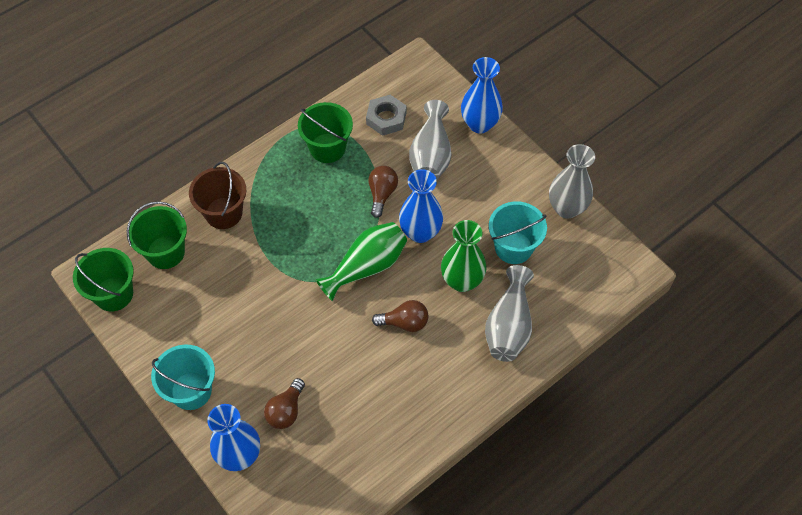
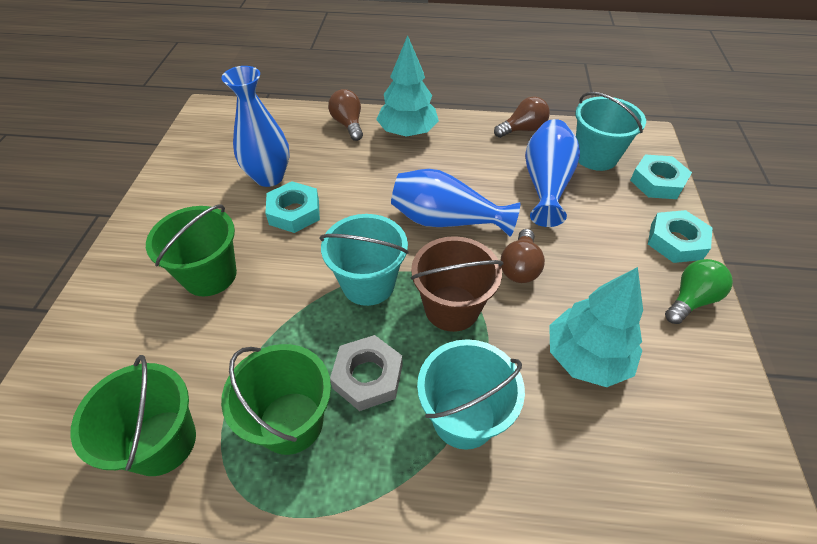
green light bulb: none = 0 -> [665,259,733,324] = 1
green vase: [315,222,407,301] [441,220,487,292] = 2 -> none = 0
grey vase: [409,100,451,180] [485,265,534,362] [549,144,595,218] = 3 -> none = 0
turquoise bucket: [151,345,215,410] [489,201,547,264] = 2 -> [319,214,409,306] [417,339,525,450] [575,92,646,171] = 3
turquoise nut: none = 0 -> [265,181,320,233] [630,155,692,199] [648,210,712,263] = 3
turquoise tree: none = 0 -> [376,35,439,137] [549,267,643,387] = 2

